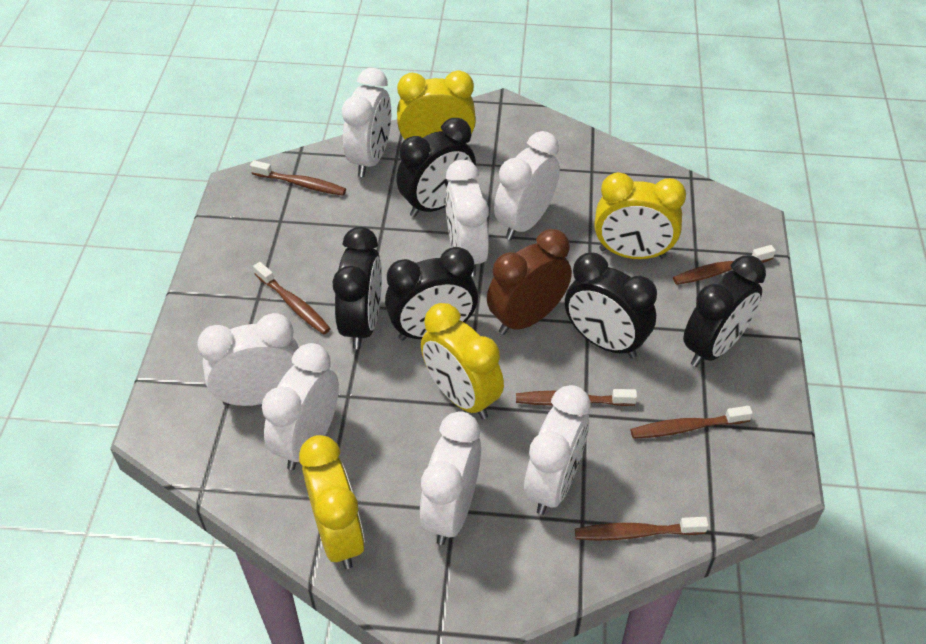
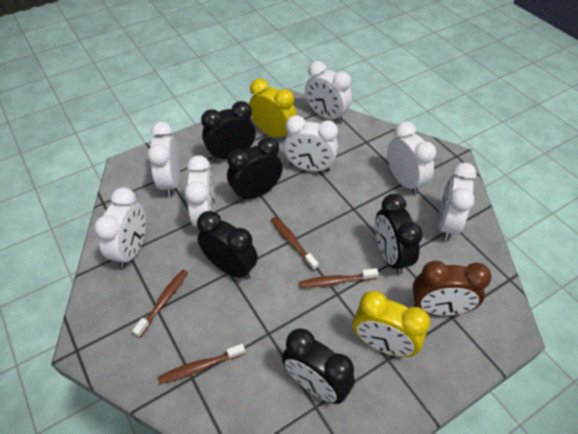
brown toothbrush: [250,160,346,196] [253,262,331,335] [516,389,637,406] [575,517,709,541] [631,406,753,439] [673,245,776,285] = 6 -> [132,269,188,338] [157,344,245,385] [271,217,319,271] [299,268,379,288] = 4
yellow clock: [299,435,365,569] [397,71,476,139] [421,303,504,419] [595,172,686,259] = 4 -> [249,78,297,139] [353,291,431,357] = 2

